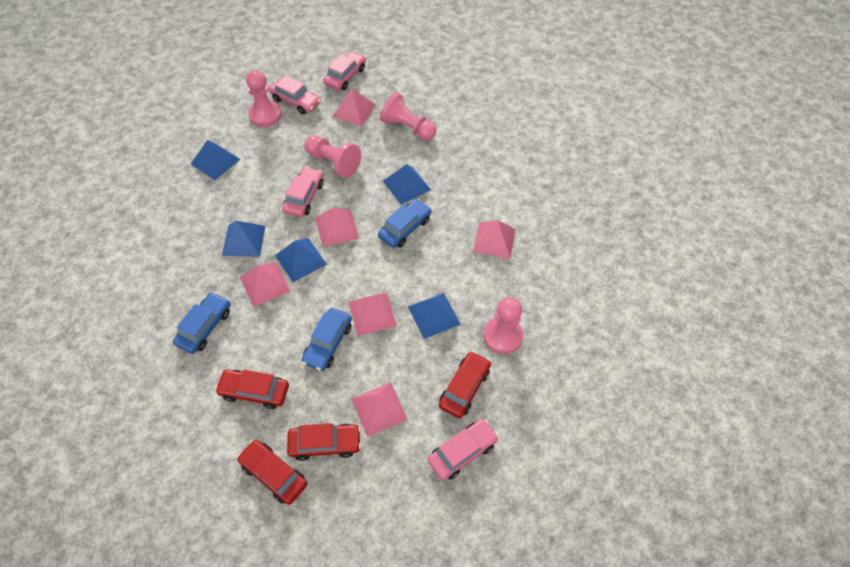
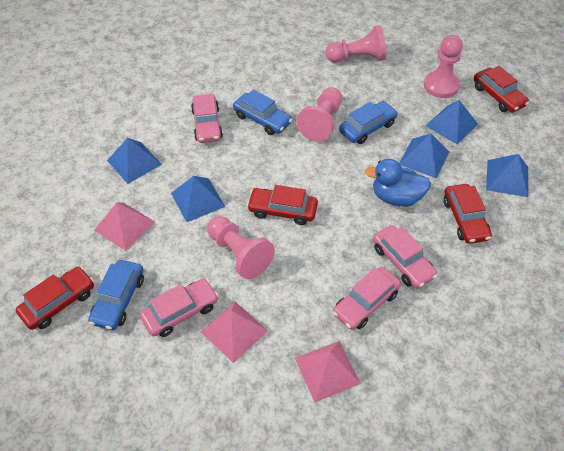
blue duck: none = 0 -> [365,159,431,207] = 1
pink pyramid: [240,262,291,307] [315,208,359,247] [332,89,376,126] [349,293,397,336] [351,382,408,437] [473,220,516,259] = 6 -> [94,203,155,251] [201,302,268,363] [295,341,361,402] = 3

